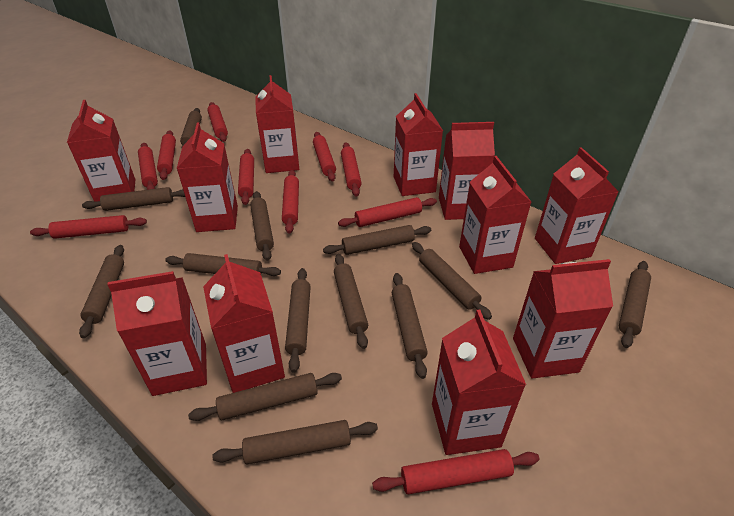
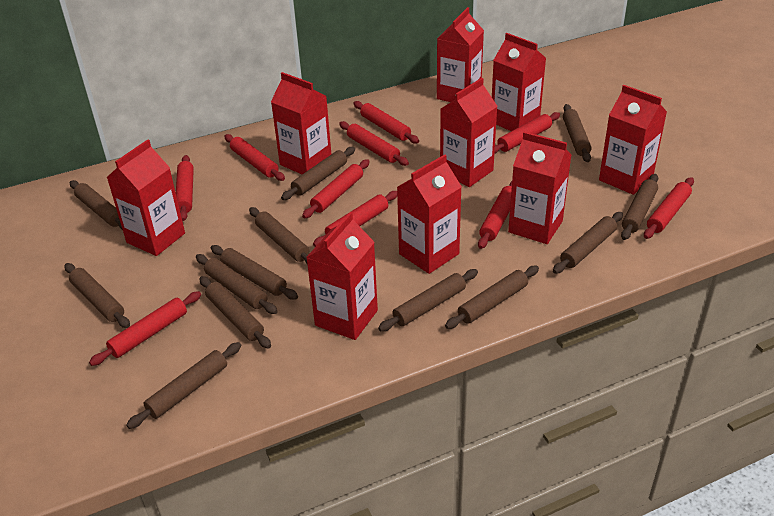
red carton: [67,100,135,201] [107,271,207,396] [177,123,238,232] [203,254,285,393] [255,75,299,173] [394,93,443,196] [432,310,526,455] [439,122,495,220] [459,156,531,274] [513,259,613,379] [535,147,619,264] = 11 -> [106,140,185,256] [271,72,331,174] [306,212,378,340] [397,154,462,274] [437,7,484,102] [440,78,497,187] [492,33,546,131] [508,132,572,244] [599,85,667,195] = 9

